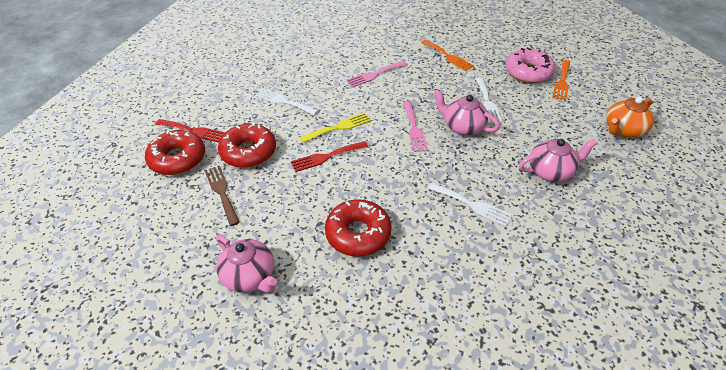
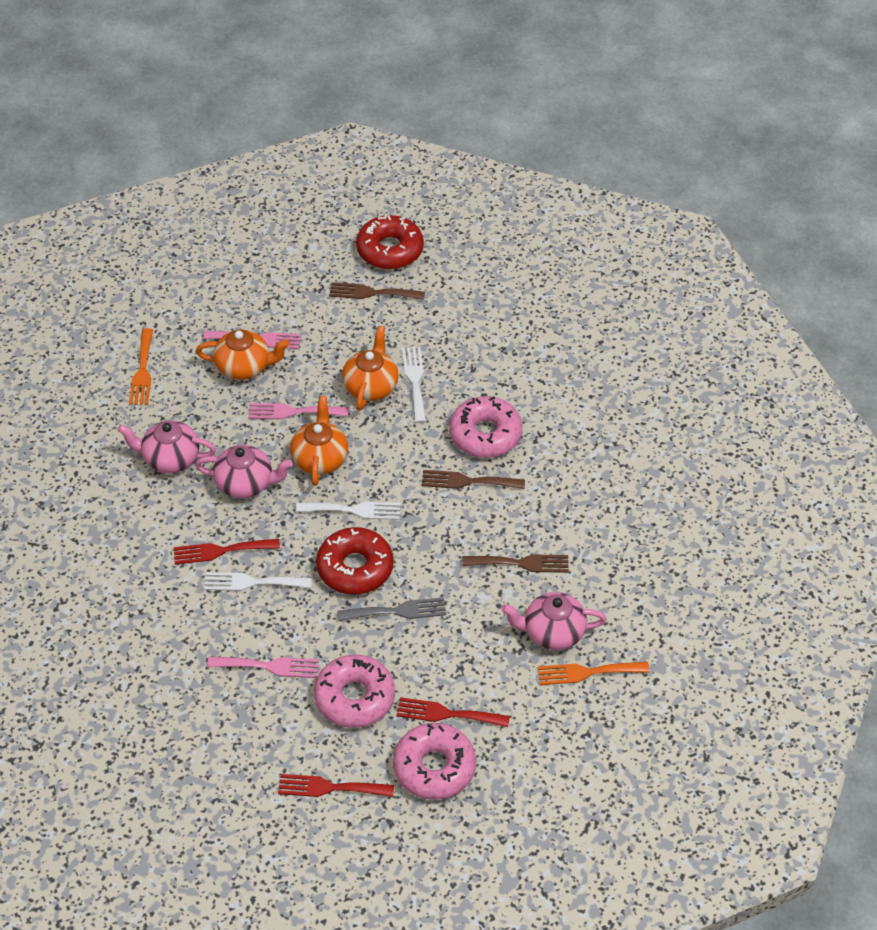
brown fork: [204,166,240,226] = 1 -> [329,282,425,300] [422,470,525,489] [462,554,569,573] = 3
grey fork: none = 0 -> [337,597,446,621] = 1
orange teapot: [606,97,654,138] = 1 -> [196,329,290,380] [290,396,348,486] [342,326,399,410] = 3
pink donut: [505,48,555,83] = 1 -> [314,655,395,728] [393,723,476,800] [449,396,522,458] = 3
pink fork: [346,61,407,87] [403,101,429,152] = 2 -> [203,331,301,349] [207,657,319,678] [248,403,349,419] = 3
red donut: [145,130,205,175] [218,123,276,168] [325,199,392,257] = 3 -> [316,527,394,595] [356,214,424,269] = 2
red fork: [155,119,225,143] [291,141,368,172] = 2 -> [174,539,280,564] [278,774,394,797] [396,697,510,727] = 3
yellow fork: [300,113,371,143] = 1 -> none = 0

